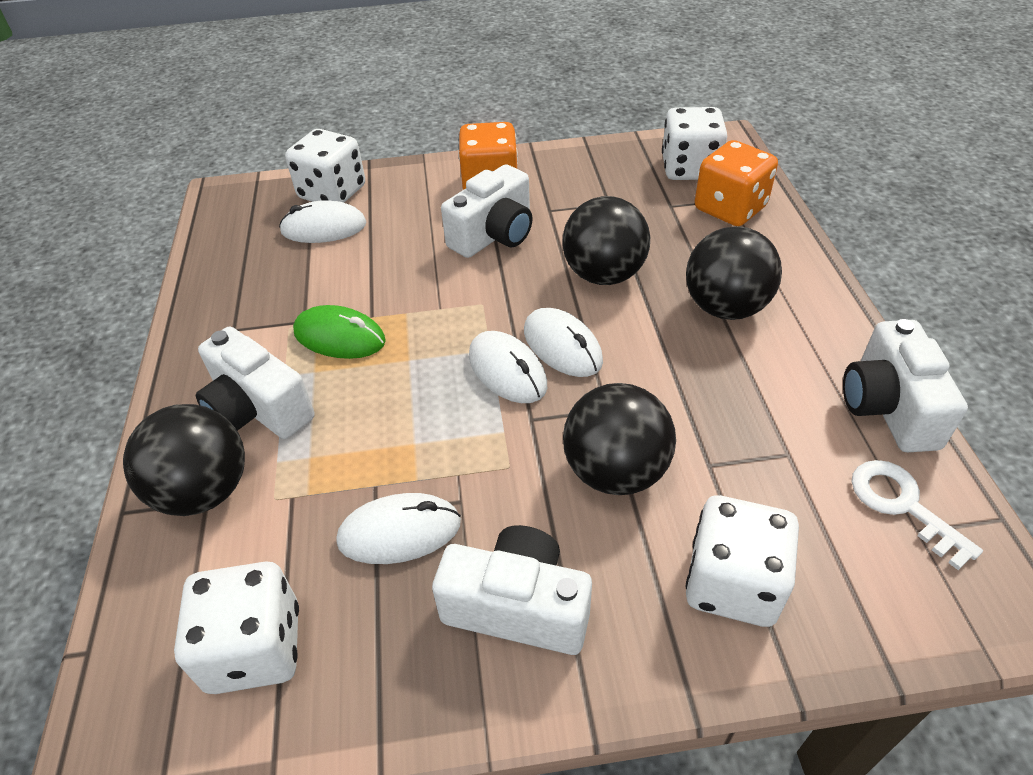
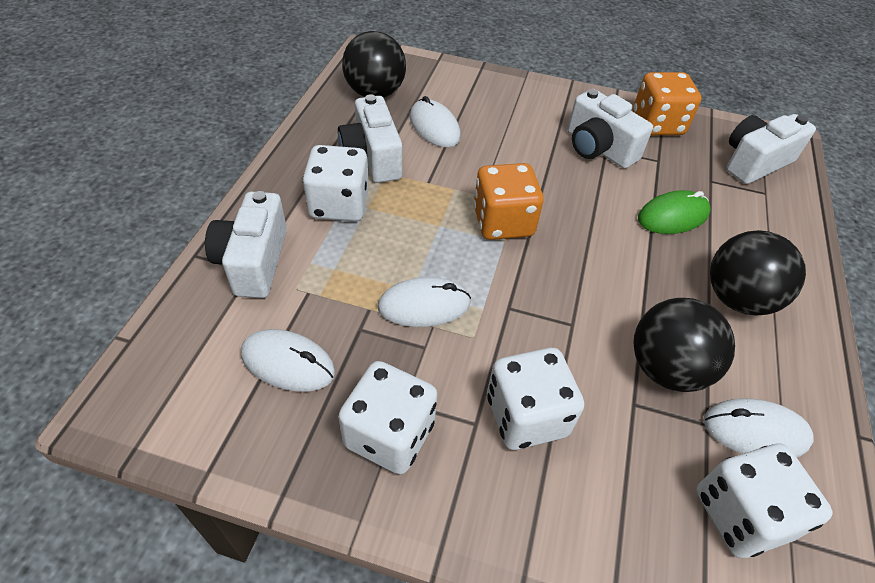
black ball: [123,404,245,516] [562,196,650,285] [563,383,676,495] [686,226,782,320] = 4 -> [342,31,406,98] [633,298,735,392] [710,230,806,316] = 3
white key: [852,460,983,570] = 1 -> none = 0

